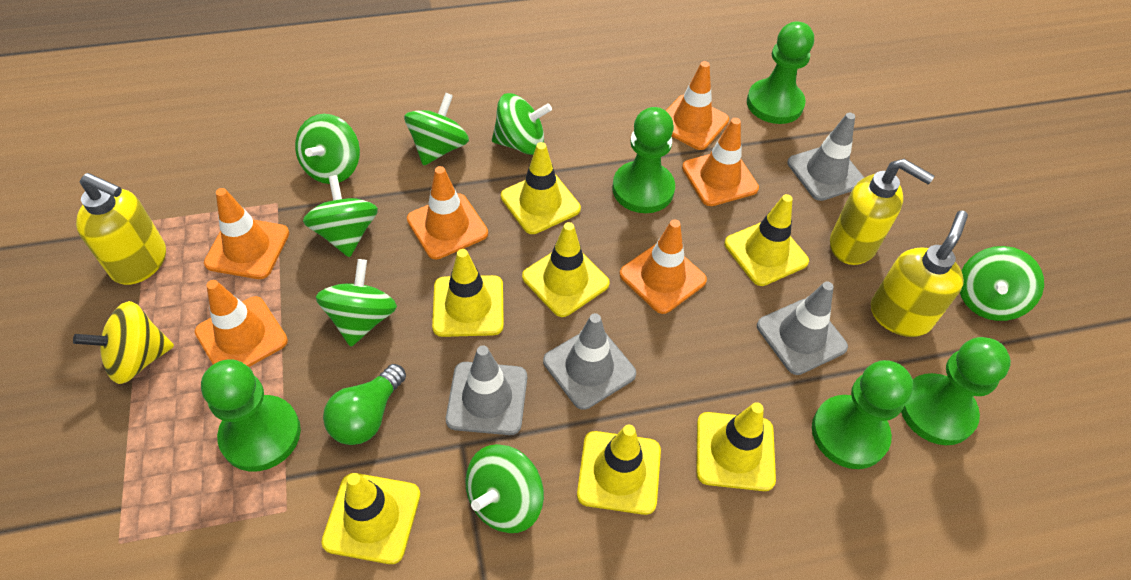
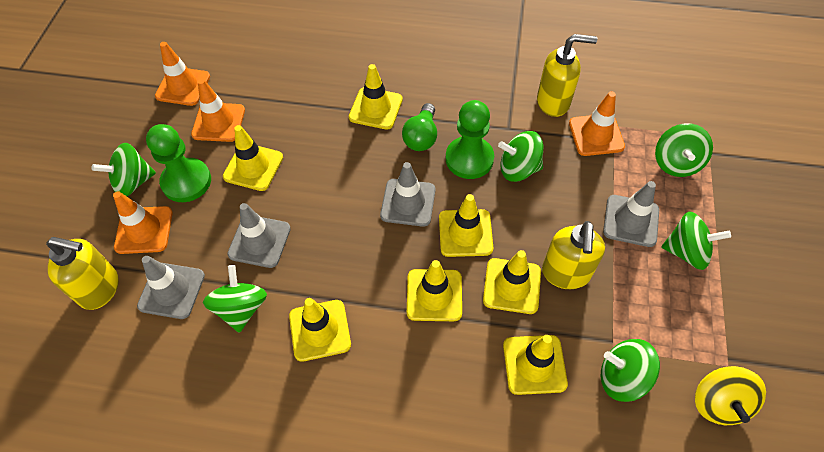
green pawn: [201,359,301,471] [612,107,675,213] [747,21,814,124] [812,360,913,469] [901,337,1011,445] = 5 -> [146,124,211,202] [446,100,494,179] = 2
green spinning top: [295,114,360,184] [303,175,378,257] [316,259,397,347] [404,93,469,166] [465,444,544,533] [492,93,552,155] [960,246,1044,321] = 7 -> [92,143,156,196] [203,265,267,333] [498,131,543,182] [601,339,660,402] [655,123,713,177] [662,212,731,270] = 6
orange traffic cone: [195,280,288,367] [204,188,289,279] [407,166,488,259] [620,219,707,314] [666,61,729,150] [682,118,759,206] = 6 -> [113,191,173,254] [155,42,210,106] [191,79,245,142] [569,91,625,156] = 4

